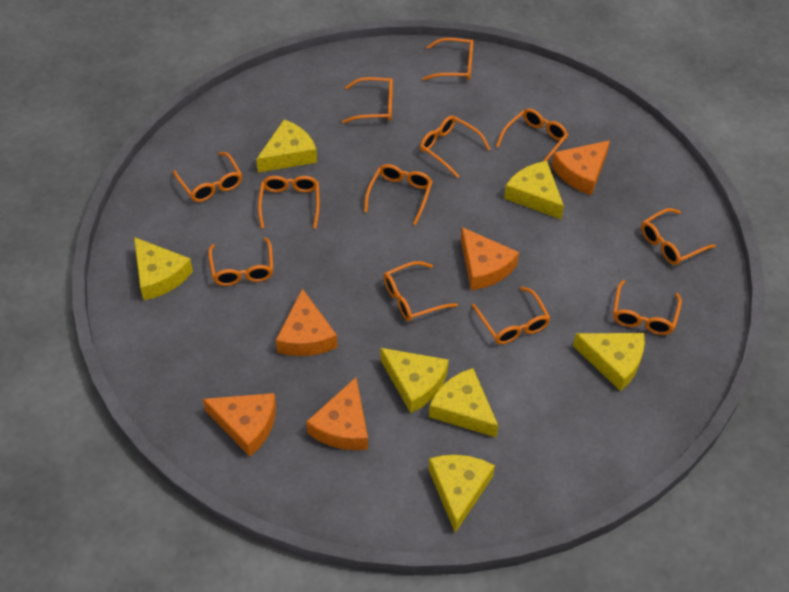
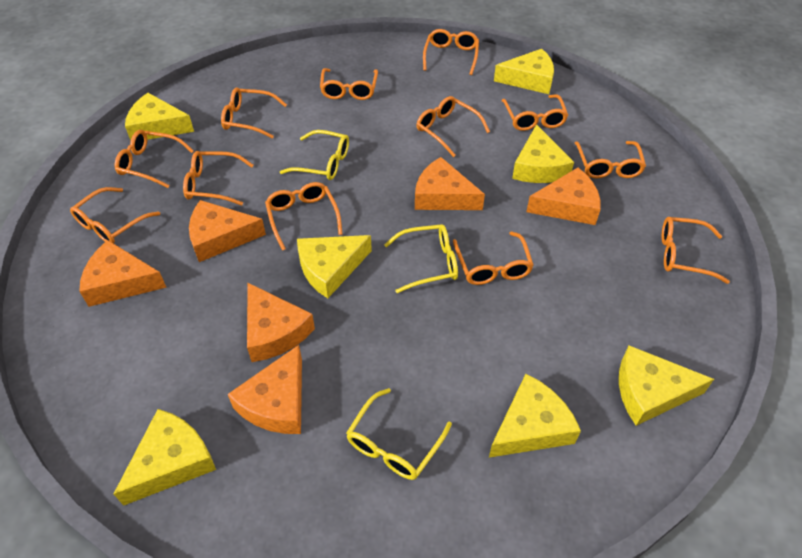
orange cheese: [203,393,276,457] [276,288,338,356] [306,377,368,450] [461,227,519,290] [552,140,610,195] = 5 -> [79,240,167,307] [189,200,266,262] [228,345,302,434] [247,283,315,362] [415,157,485,210] [526,168,601,225] = 6
yellow glasses: none = 0 -> [280,130,349,180] [346,388,452,480] [384,224,458,293] = 3

